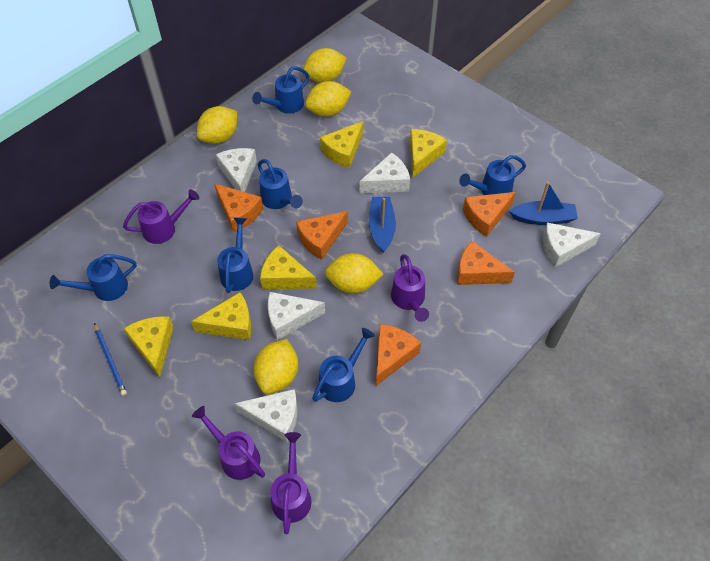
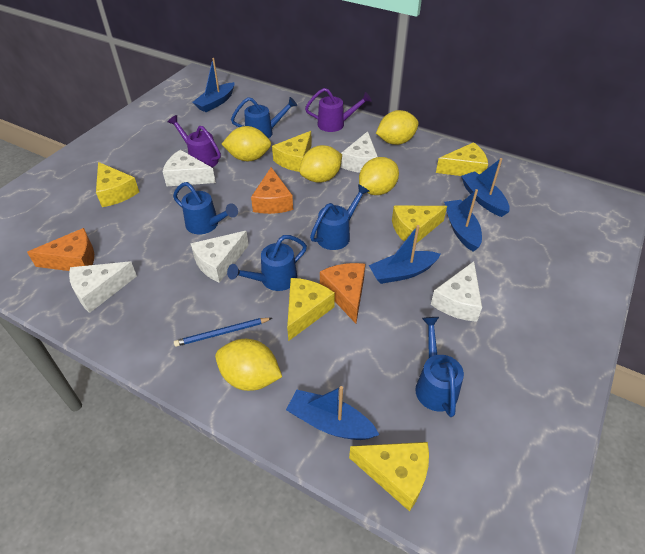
blue boat: [369,197,396,252] [509,182,578,225] = 2 -> [192,58,234,112] [286,386,379,440] [369,225,441,284] [444,189,482,252] [461,158,510,217] = 5
blue watering can: [50,254,137,301] [217,218,254,293] [252,67,309,113] [258,159,303,209] [312,328,375,402] [459,155,526,195] = 6 -> [173,182,238,234] [227,235,307,291] [231,97,297,139] [310,184,370,250] [415,317,464,417] = 5
orange cheese: [214,183,263,233] [296,211,348,260] [376,324,421,386] [457,241,515,285] [463,192,516,237] = 5 -> [27,228,94,271] [251,167,293,214] [320,263,365,323] = 3
purple watering can: [123,189,199,244] [192,406,265,480] [270,432,311,534] [391,254,429,322] = 4 -> [168,115,221,167] [305,88,371,132] = 2
yellow cheese: [124,316,174,378] [191,292,251,340] [260,245,317,289] [320,121,363,168] [410,129,447,178] = 5 -> [96,162,139,207] [272,131,312,172] [287,278,335,341] [349,442,429,511] [392,206,447,243] [436,142,488,176] = 6

